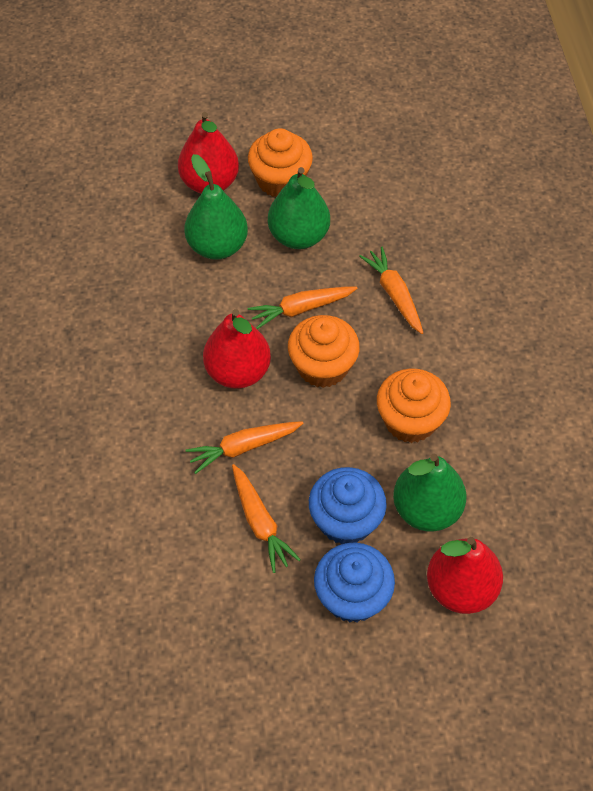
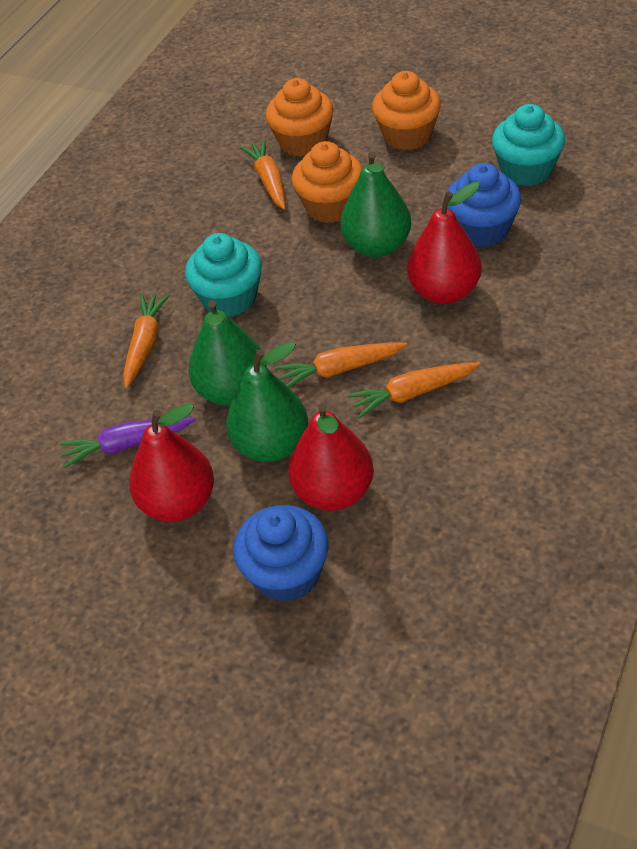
purple carrot: none = 0 -> [59,417,196,468] = 1
turquoise cupcake: none = 0 -> [185,233,262,317] [492,104,565,186] = 2

